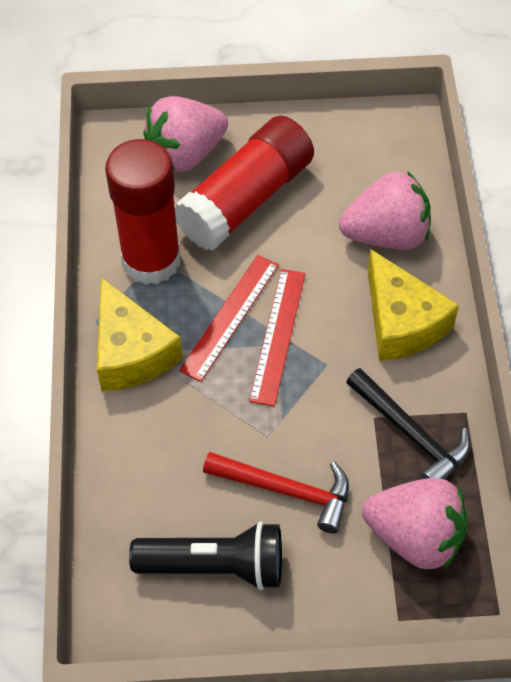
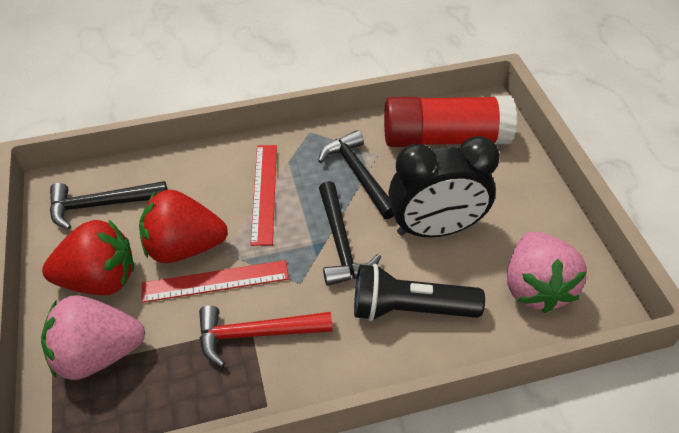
black clock: none = 0 -> [388,136,500,237] = 1
black hammer: [346,368,470,480] = 1 -> [50,181,167,230] [318,130,394,219] [319,181,381,286] = 3
pink strawberry: [143,96,228,172] [339,171,431,250] [362,478,468,570] = 3 -> [41,295,145,380] [507,231,587,313] = 2
red glue stick: [105,139,181,285] [175,116,314,251] = 2 -> [384,95,517,147] = 1
red strawberry: none = 0 -> [42,220,134,295] [139,190,228,263] = 2
yellow cheese: [97,277,183,391] [368,249,459,361] = 2 -> none = 0

